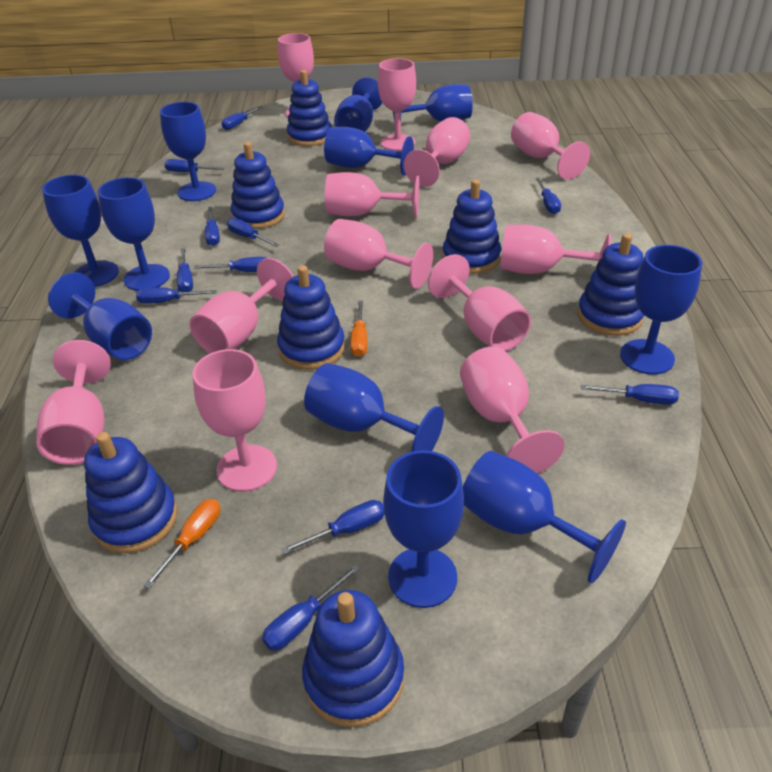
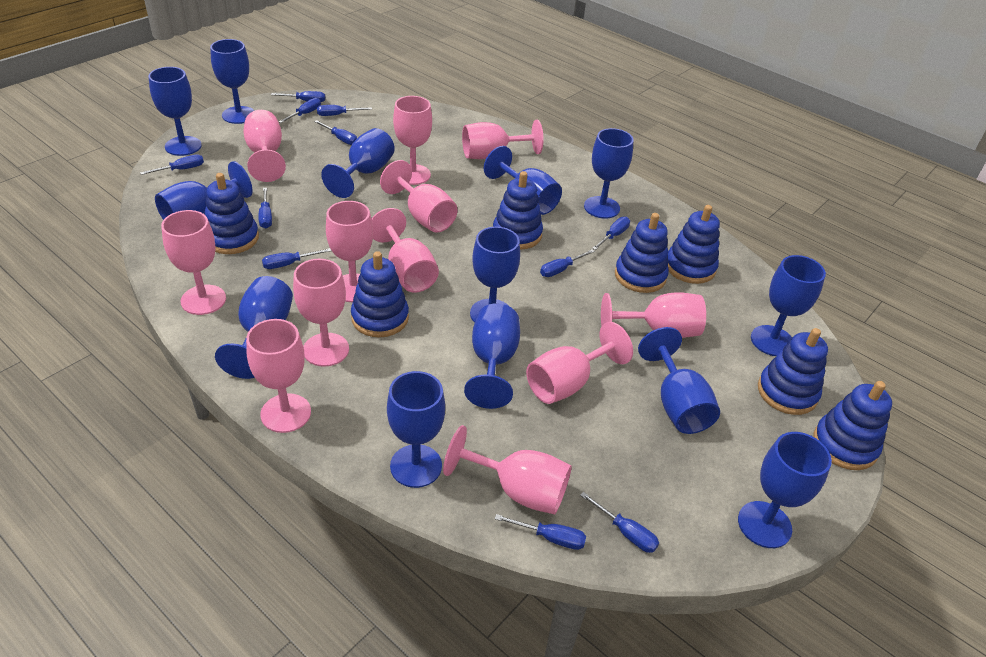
blue goblet: [42,175,119,287] [48,272,152,360] [98,177,170,291] [160,102,216,201] [304,363,444,452] [324,127,414,176] [334,77,382,132] [383,450,464,608] [393,84,473,122] [463,451,626,583] [620,245,702,375] = 11 -> [148,67,202,156] [155,161,253,220] [210,39,255,124] [215,276,293,379] [321,128,395,198] [387,371,445,488] [464,303,520,409] [470,227,520,323] [484,146,562,215] [584,128,634,219] [638,327,720,434] [738,432,832,548] [751,255,826,356] = 13
orange screwdriver: [143,499,220,589] [350,301,367,357] = 2 -> none = 0

